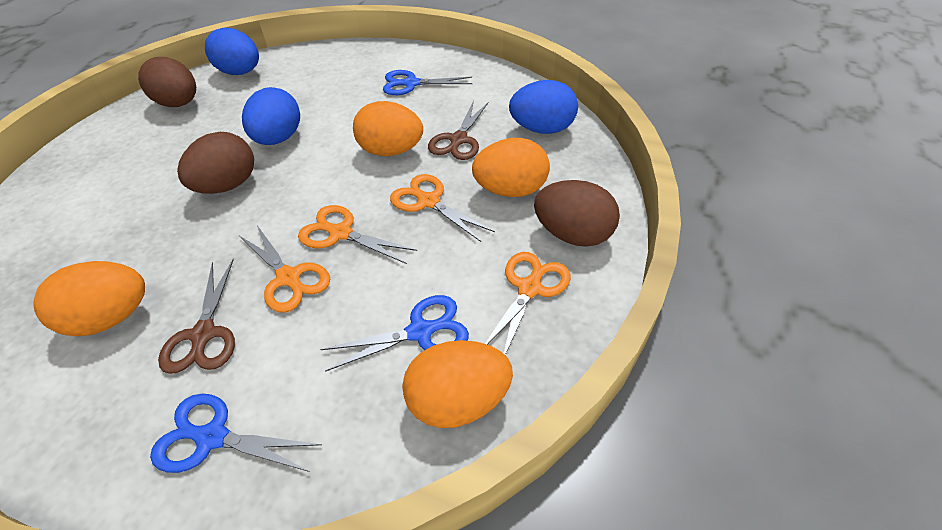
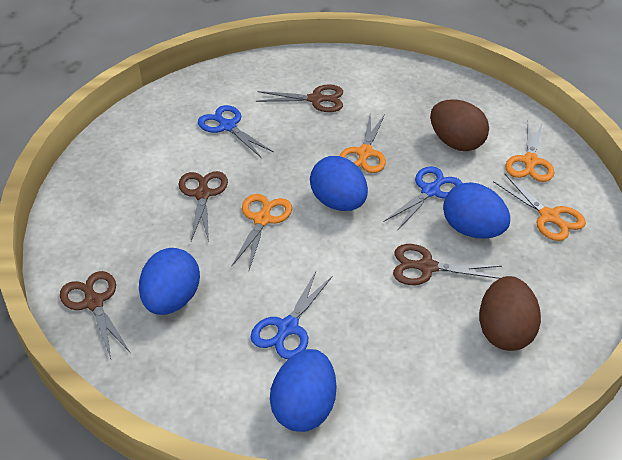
blue egg: [205,28,259,75] [242,87,300,145] [509,80,578,134] = 3 -> [139,248,200,315] [270,349,336,432] [310,156,368,211] [443,182,510,239] = 4
brown egg: [138,57,196,107] [177,132,254,194] [534,180,620,247] = 3 -> [430,99,489,151] [479,276,541,351] = 2
brown scissors: [158,259,235,374] [428,101,488,160] = 2 -> [60,271,130,359] [179,171,228,242] [256,84,343,112] [393,244,502,285] = 4
orange egg: [33,261,145,336] [353,101,423,156] [402,340,513,428] [472,138,550,197] = 4 -> none = 0

